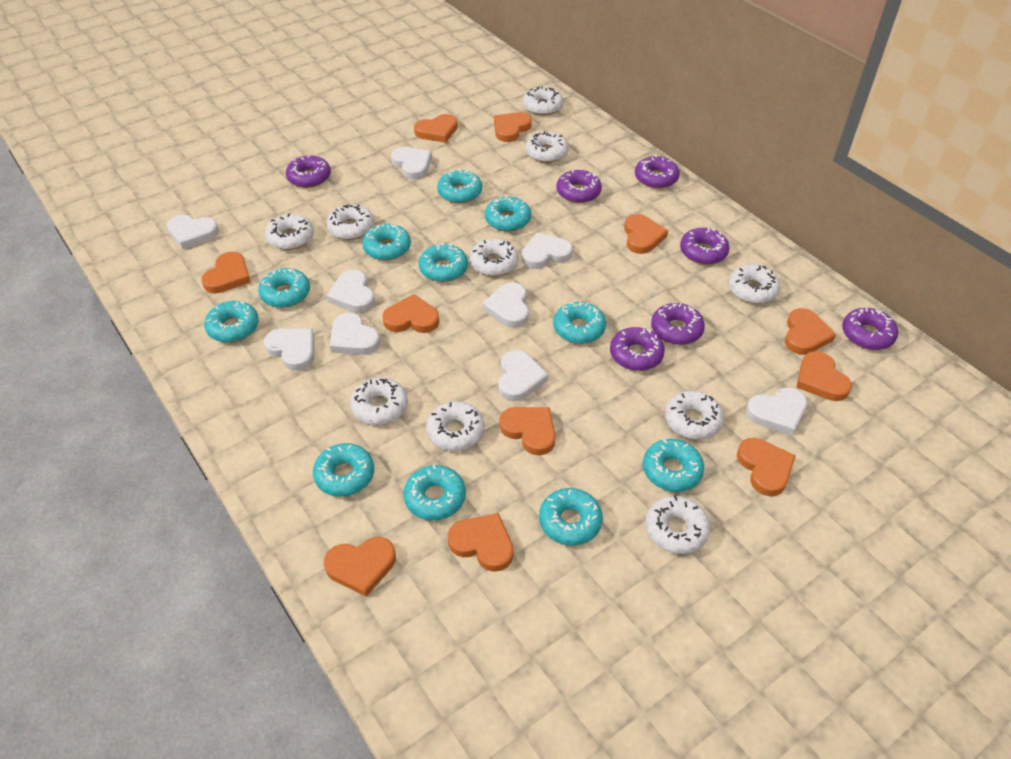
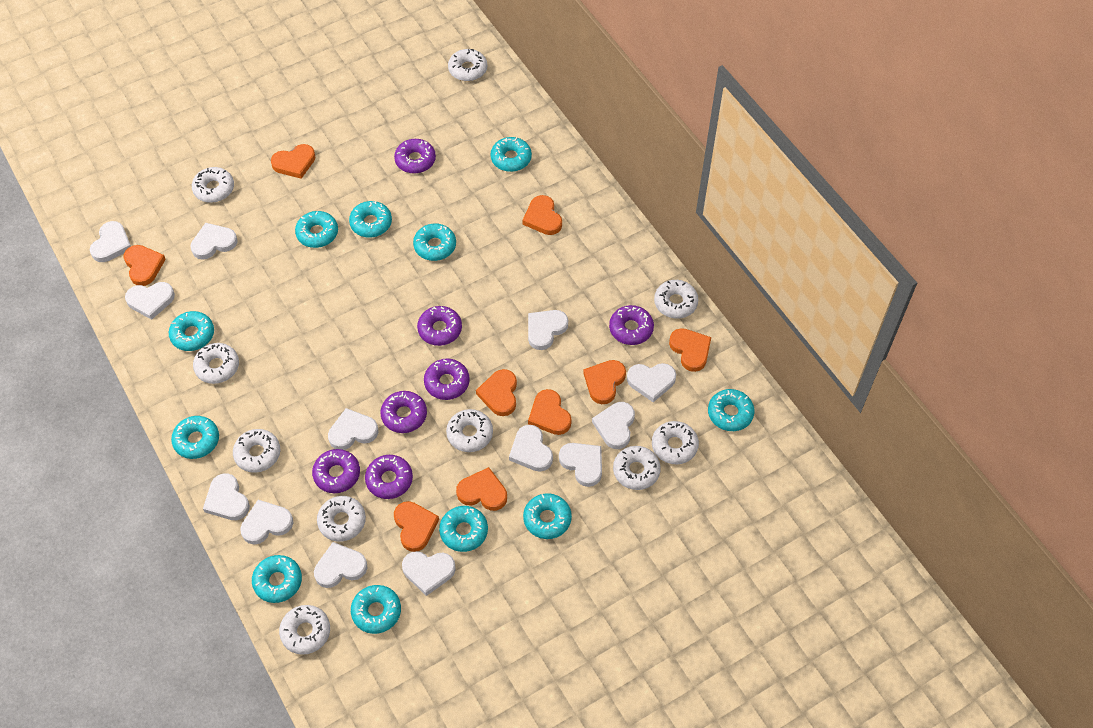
orange heart: [201,252,251,293] [324,537,396,597] [382,294,439,333] [414,114,458,143] [448,513,513,572] [494,112,532,142] [499,407,556,455] [624,214,668,254] [737,438,796,496] [785,308,836,355] [796,351,852,401] = 11 -> [124,245,166,286] [271,144,315,179] [394,501,439,552] [456,467,507,511] [476,369,517,416] [523,195,562,235] [528,389,572,435] [583,360,626,404] [669,328,711,372] = 9
white heart: [167,215,219,249] [264,329,314,371] [326,270,375,313] [330,312,380,355] [391,147,432,179] [482,282,529,328] [498,350,549,401] [522,233,573,269] [746,388,807,435] = 9 -> [90,221,131,262] [125,282,175,320] [190,223,238,259] [203,473,250,520] [240,500,293,544] [314,542,367,588] [328,408,379,450] [402,551,456,596] [509,425,553,472] [528,310,568,350] [559,443,602,487] [592,402,635,449] [627,363,676,402] = 13

